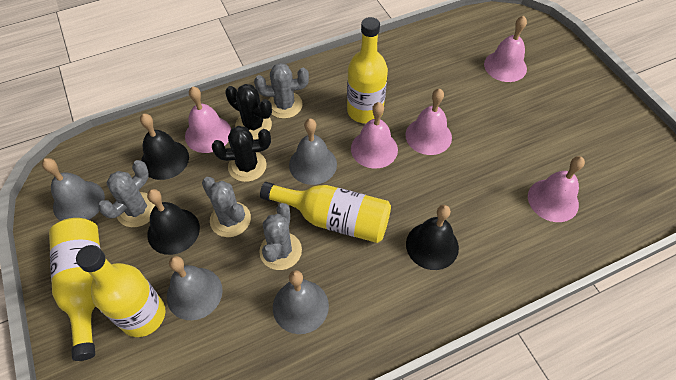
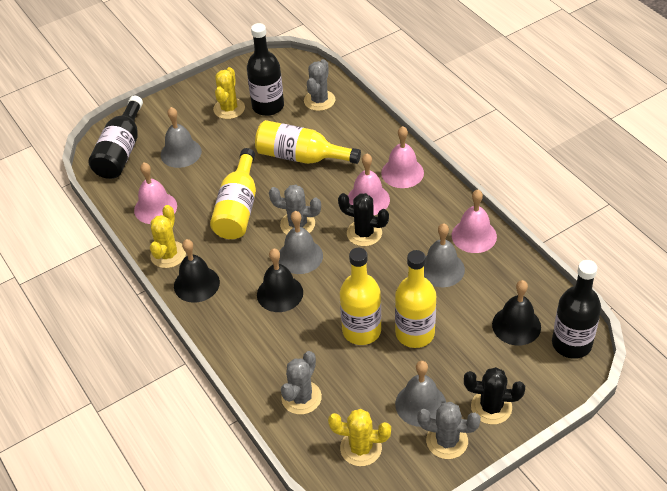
black bottle: none = 0 -> [88,96,143,179] [247,23,284,116] [552,260,601,359] = 3
pink bell: [185,86,231,153] [351,102,398,169] [405,89,452,155] [484,16,527,82] [528,156,585,222] = 5 -> [134,163,177,224] [348,153,390,215] [381,126,424,188] [452,190,497,253] = 4
yellow cactus: none = 0 -> [150,205,186,268] [213,67,245,119] [328,409,391,466] = 3

